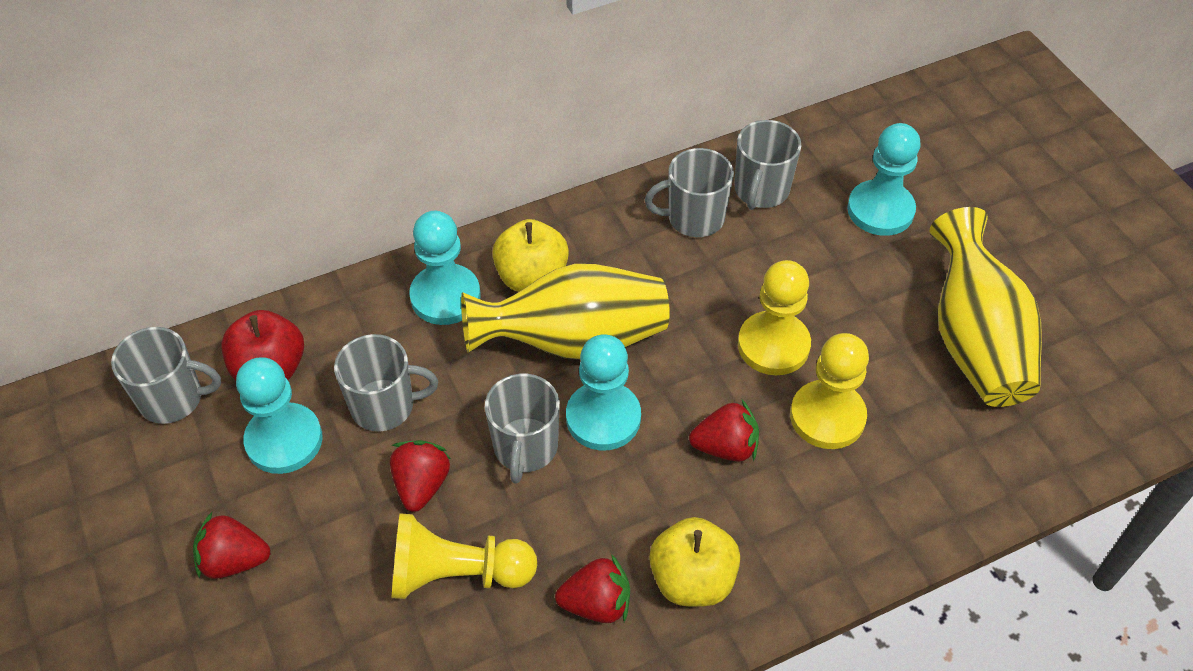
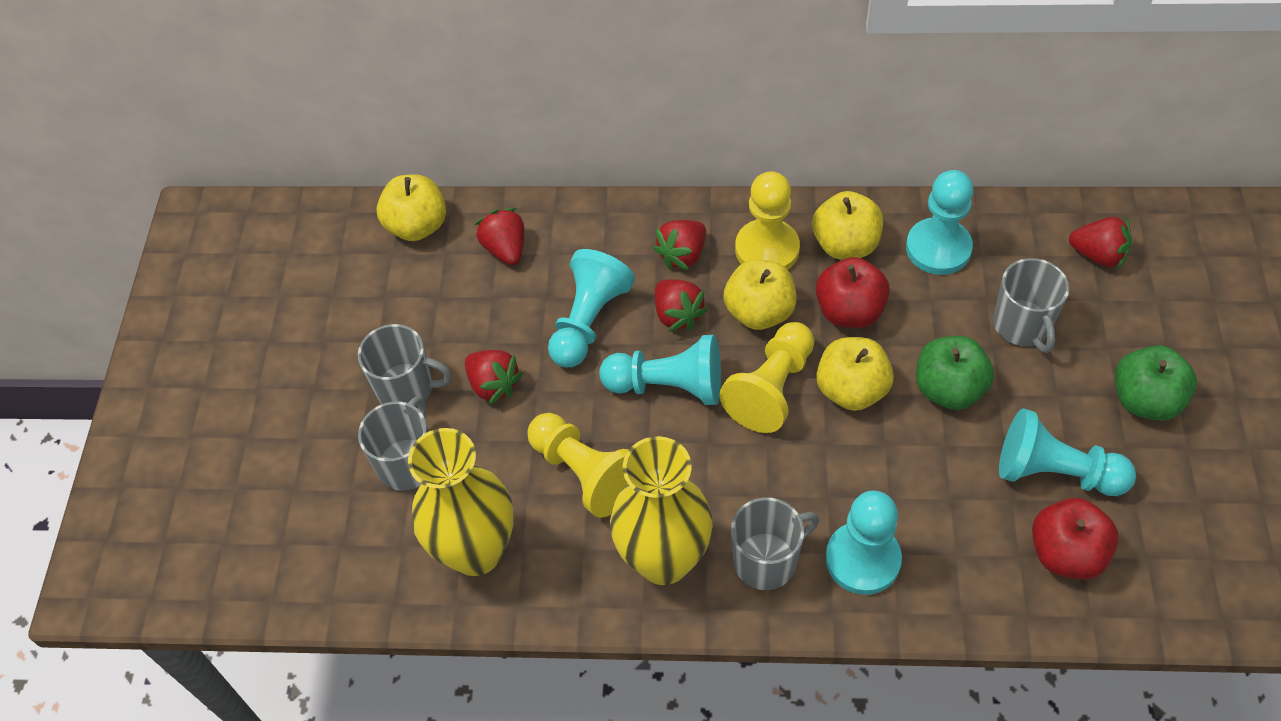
green apple: none = 0 -> [916,336,994,410] [1115,345,1197,421] = 2
grey mug: [111,327,221,424] [334,334,438,431] [485,374,560,484] [645,148,734,237] [734,120,801,210] = 5 -> [358,324,452,408] [358,397,429,491] [731,497,819,590] [993,258,1069,353] = 4
red apple: [221,310,304,380] = 1 -> [816,257,890,328] [1032,498,1119,579] = 2
red strawberry: [193,512,270,579] [390,440,451,512] [555,554,630,623] [689,400,759,462] = 4 -> [465,350,523,405] [475,208,524,265] [653,220,706,270] [655,279,708,332] [1069,217,1132,270] = 5
turquoise pawn: [236,357,323,474] [409,211,480,325] [566,335,641,450] [847,123,921,236] = 4 -> [548,249,635,368] [599,335,721,405] [825,490,902,595] [906,170,973,275] [999,408,1136,496] = 5
yellow apple: [492,219,569,292] [649,517,740,607] = 2 -> [376,174,446,241] [723,259,797,330] [812,191,883,260] [816,337,894,411] = 4

